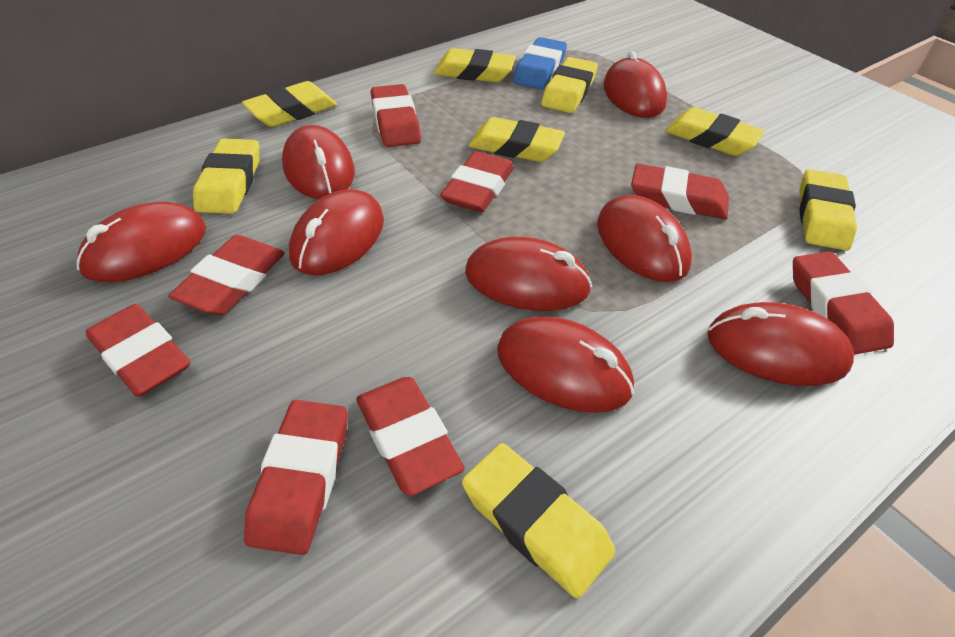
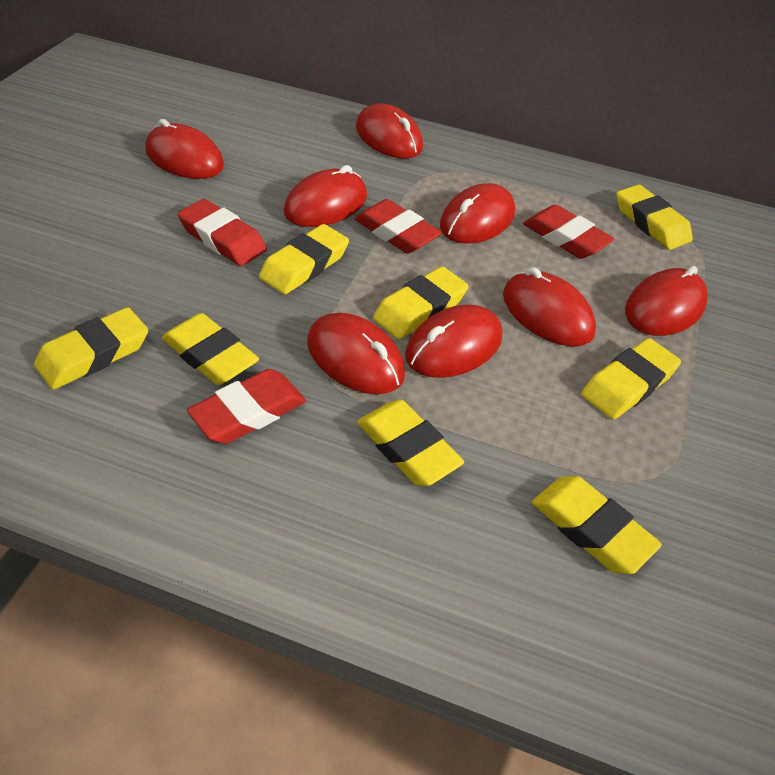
blue eraser: [513,37,567,90] = 1 -> none = 0
red eraser: [86,304,191,397] [168,235,285,315] [244,400,348,555] [356,377,465,496] [371,84,421,147] [440,151,514,213] [631,163,729,219] [793,251,894,355] = 8 -> [178,199,267,266] [187,369,306,444] [355,199,442,254] [523,205,614,259] = 4

